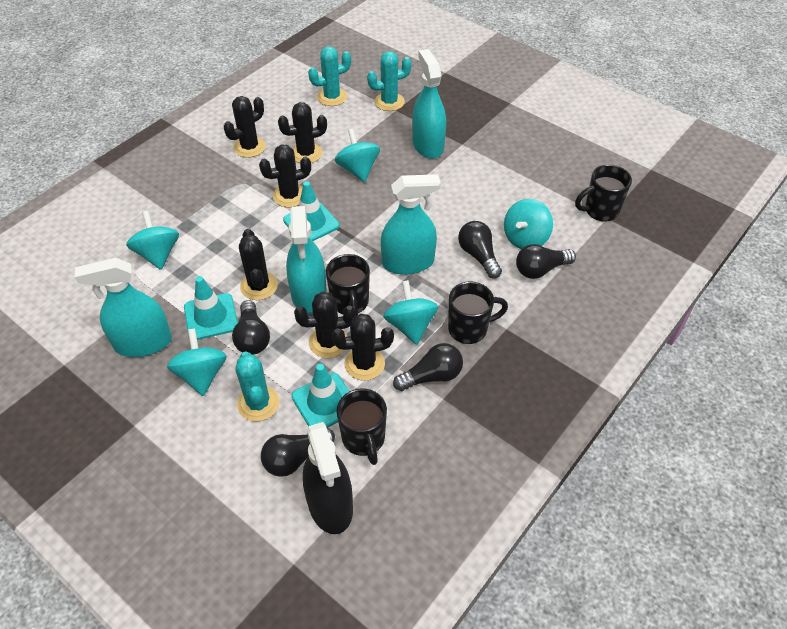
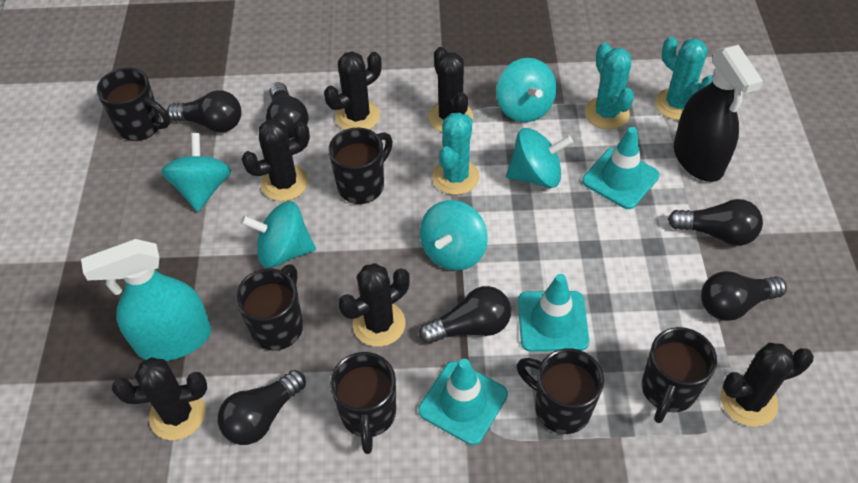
black light bulb: [232,300,270,355] [261,428,335,477] [393,343,463,391] [458,221,502,279] [516,244,576,279] = 5 -> [167,90,242,132] [218,370,306,445] [266,82,309,138] [419,286,511,344] [668,199,763,246] [701,271,787,321] = 6
black mug: [326,254,370,316] [337,388,387,465] [448,281,508,344] [575,165,632,222] = 4 -> [96,68,170,141] [235,264,303,350] [329,128,393,204] [330,352,396,454] [517,348,604,434] [642,327,717,423] = 6
turquoise spray bottle: [75,258,172,357] [286,206,327,314] [381,174,441,275] [412,49,446,159] = 4 -> [81,239,211,361] = 1

